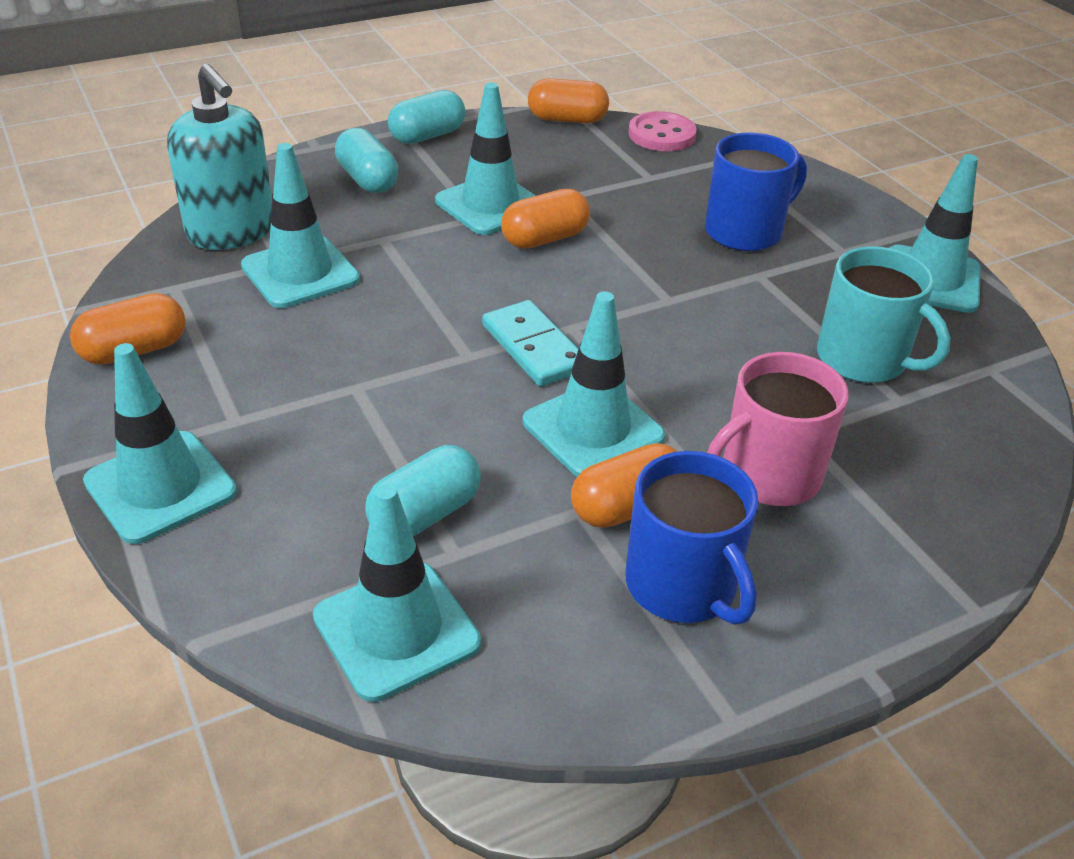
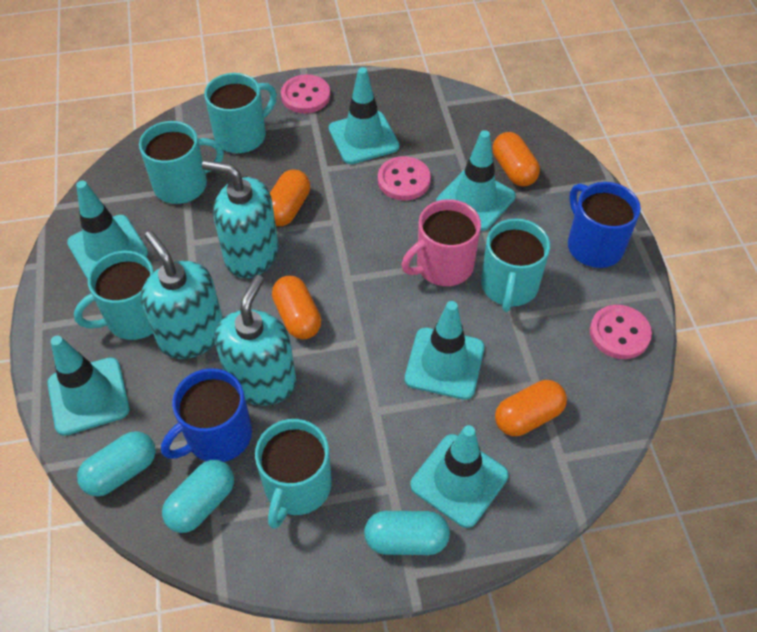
pink button: [628,111,697,151] = 1 -> [281,75,330,113] [378,156,431,201] [590,305,652,359] = 3
turquoise domino: [482,300,578,387] = 1 -> none = 0
turquoise mug: [817,246,951,383] = 1 -> [74,251,154,340] [139,121,224,204] [204,73,277,153] [255,419,332,529] [481,218,550,312] = 5
turquoise soap dispenser: [167,64,272,250] = 1 -> [141,231,223,359] [202,160,279,278] [215,275,296,405] = 3

